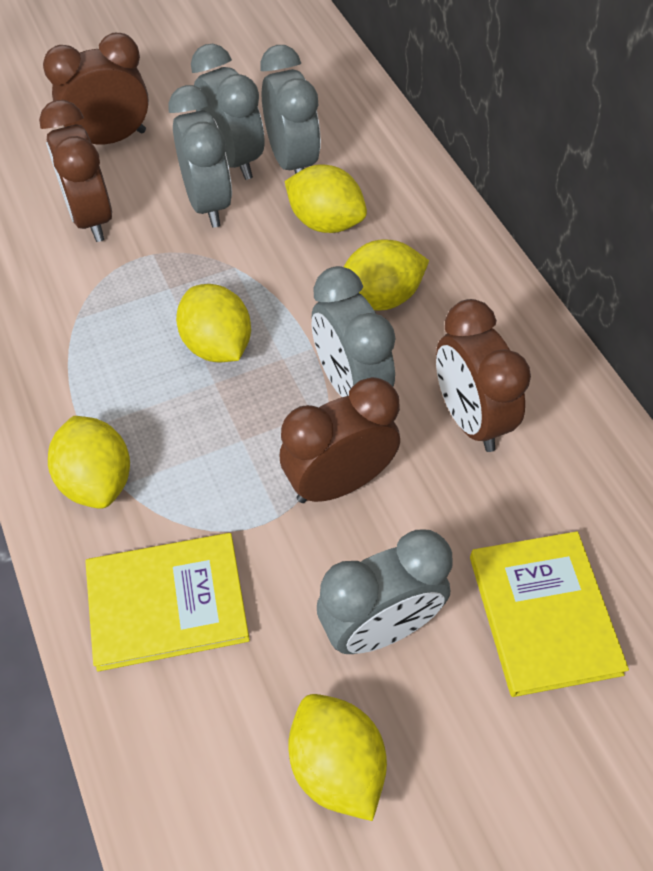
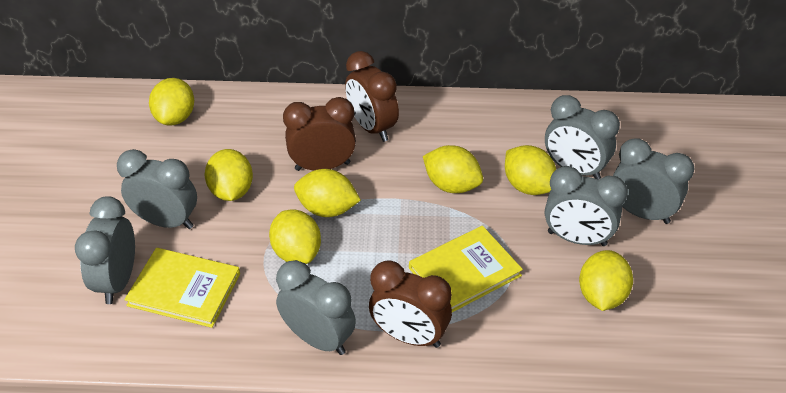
brown clock: [39,100,112,242] [43,33,149,144] [280,377,400,503] [436,299,531,452] = 4 -> [283,97,356,171] [345,51,399,142] [369,260,452,348] = 3
grey clock: [168,85,232,228] [191,44,264,180] [261,45,321,174] [311,266,396,397] [317,529,452,654] = 5 -> [75,196,135,304] [117,149,197,229] [276,260,356,355] [545,95,620,180] [545,166,628,246] [613,138,694,224] = 6
yellow lemon: [48,416,130,509] [176,284,251,362] [285,165,367,233] [288,694,387,821] [344,239,429,311] = 5 -> [149,78,194,125] [205,149,253,201] [269,209,321,264] [294,169,361,217] [423,145,483,193] [505,145,556,195] [579,250,633,311] = 7

